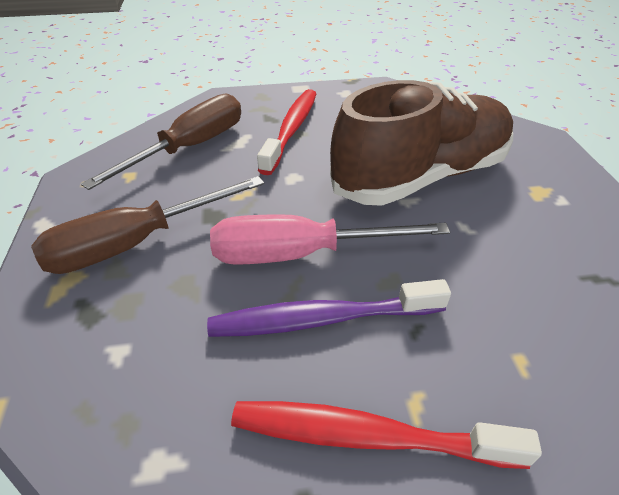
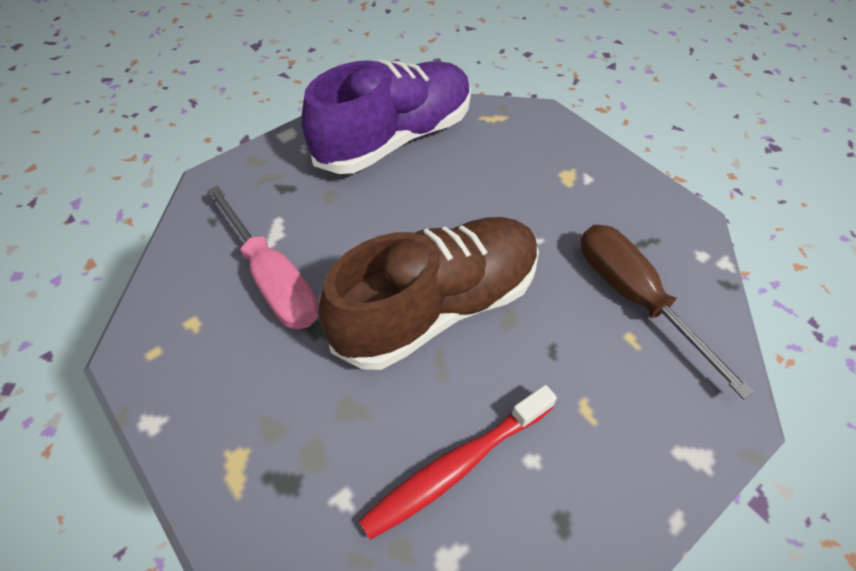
brown screwdriver: [31,176,264,274] [81,94,241,190] = 2 -> [581,225,754,399] = 1
purple shoe: none = 0 -> [301,59,471,174] = 1
purple toothbrush: [207,279,451,337] = 1 -> none = 0
red toothbrush: [231,401,542,469] [257,89,316,175] = 2 -> [359,385,557,540] = 1

